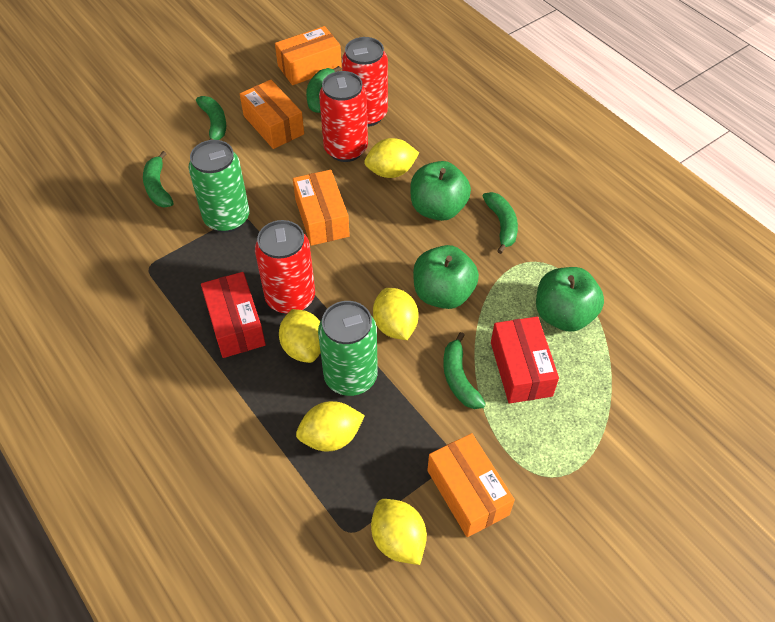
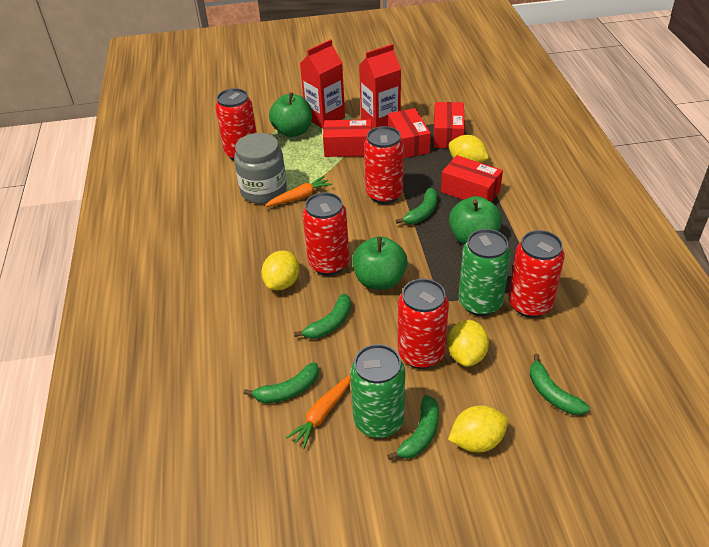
grey jar: none = 0 -> [234,133,287,204] = 1
orange box: [240,80,304,149] [275,26,342,85] [293,170,350,246] [427,433,515,537] = 4 -> none = 0
orange carrot: none = 0 -> [265,176,332,207] [286,375,351,449] = 2
red box: [201,272,266,358] [491,316,559,404] = 2 -> [323,119,372,157] [388,108,431,158] [434,102,465,148] [441,155,503,202] = 4
red can: [255,220,315,314] [319,71,368,162] [342,37,388,127] = 3 -> [215,88,257,160] [303,192,349,276] [364,126,404,204] [398,279,449,369] [508,230,565,318] = 5
red carton: none = 0 -> [300,39,345,128] [359,44,401,129] = 2
yellow lemon: [279,309,321,363] [296,401,365,452] [364,138,419,178] [371,499,427,565] [373,288,418,340] = 5 -> [261,250,299,290] [448,320,489,367] [448,405,508,452] [449,135,489,163] = 4

